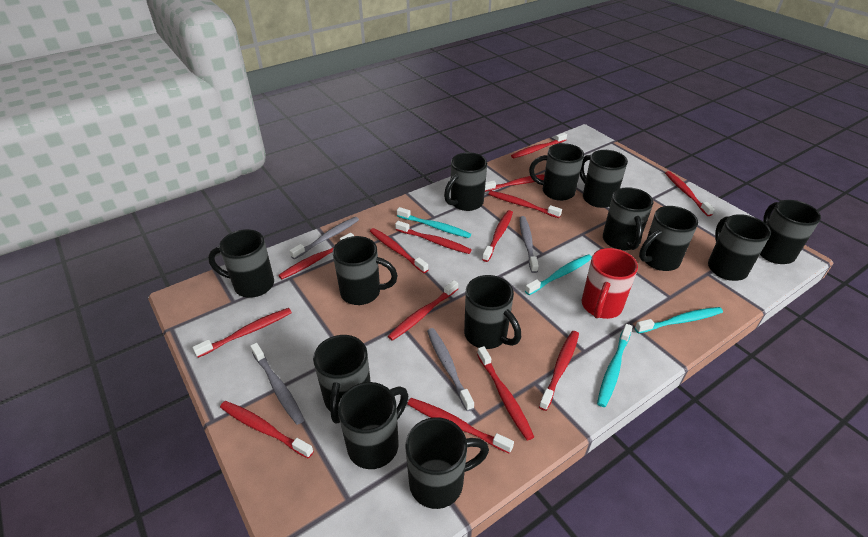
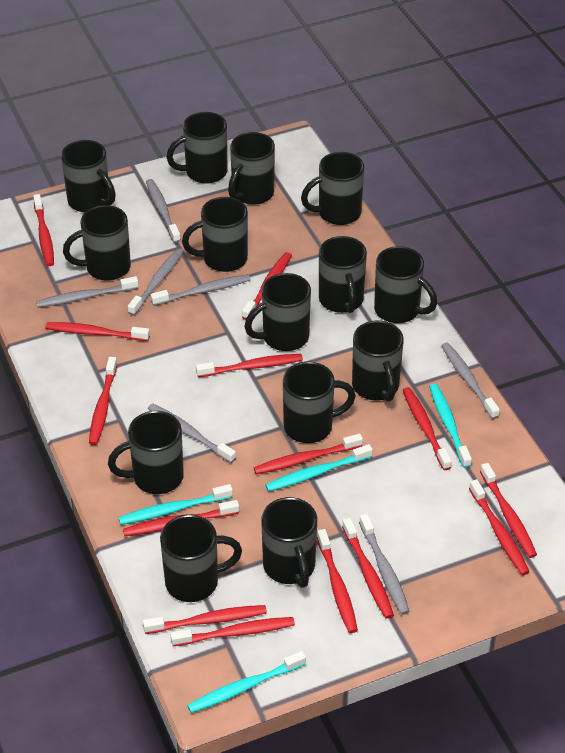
black mug: [208,229,274,298] [313,335,371,423] [333,236,398,305] [338,382,408,469] [405,417,489,509] [444,152,487,211] [464,275,521,349] [529,143,584,201] [580,150,628,208] [603,187,653,250] [639,206,698,271] [708,214,771,281] [760,200,821,264] = 13 -> [61,140,116,213] [63,205,131,281] [108,411,184,494] [160,515,242,602] [166,112,227,184] [182,197,248,272] [228,132,275,205] [244,273,311,351] [261,497,317,588] [283,362,356,443] [301,152,364,225] [319,236,367,313] [352,321,404,402] [374,246,437,323] = 14
grey toothbrush: [250,343,304,425] [290,217,359,259] [427,328,474,411] [519,216,539,273] = 4 -> [36,276,139,308] [128,248,184,315] [146,179,181,243] [148,404,236,463] [151,274,250,306] [359,514,410,615] [441,343,500,419] = 7
red mug: [582,248,638,319] = 1 -> none = 0

